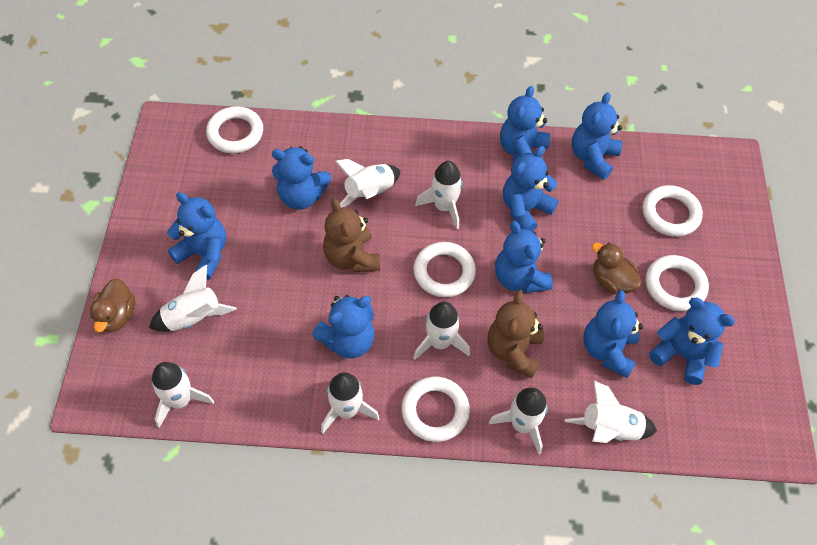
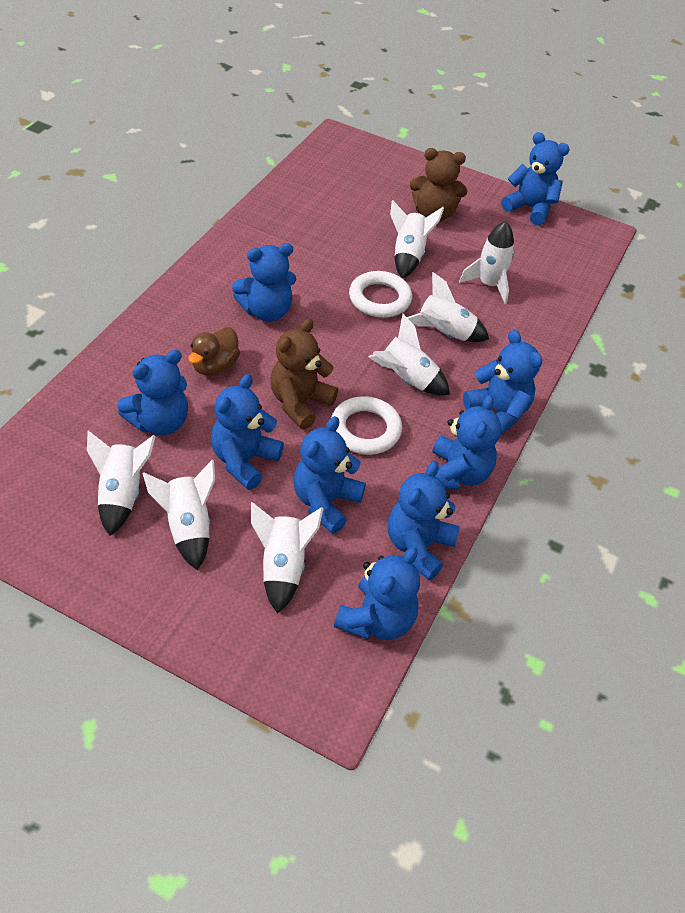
brown duck: [90,278,135,333] [592,243,642,294] = 2 -> [188,327,240,376] = 1
white ring: [206,106,263,153] [402,377,470,442] [413,242,476,297] [643,185,703,237] [646,255,709,311] = 5 -> [331,396,402,455] [349,271,412,318] = 2
white rocket: [149,265,237,332] [152,362,214,428] [321,372,379,434] [335,159,400,208] [414,302,470,360] [415,161,463,229] [489,387,548,454] [565,380,657,443] = 8 -> [87,430,156,536] [142,459,215,570] [251,502,323,614] [369,314,450,395] [390,200,444,279] [407,272,489,342] [459,221,515,304] = 7

